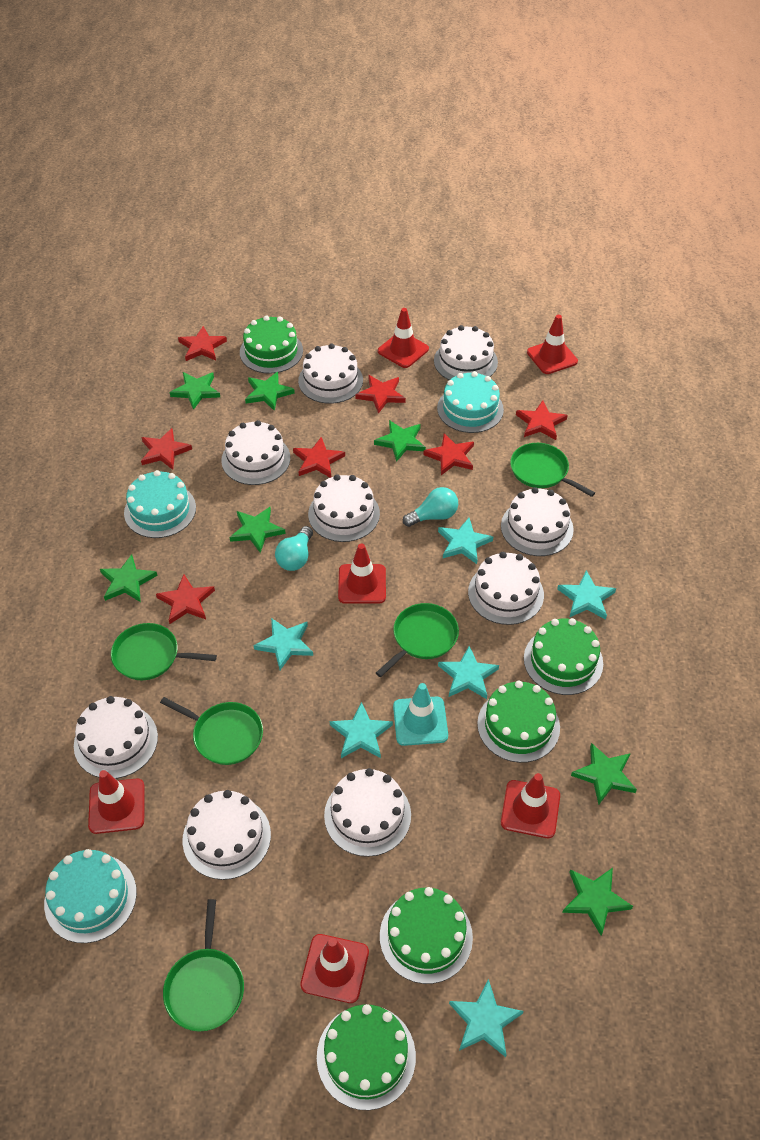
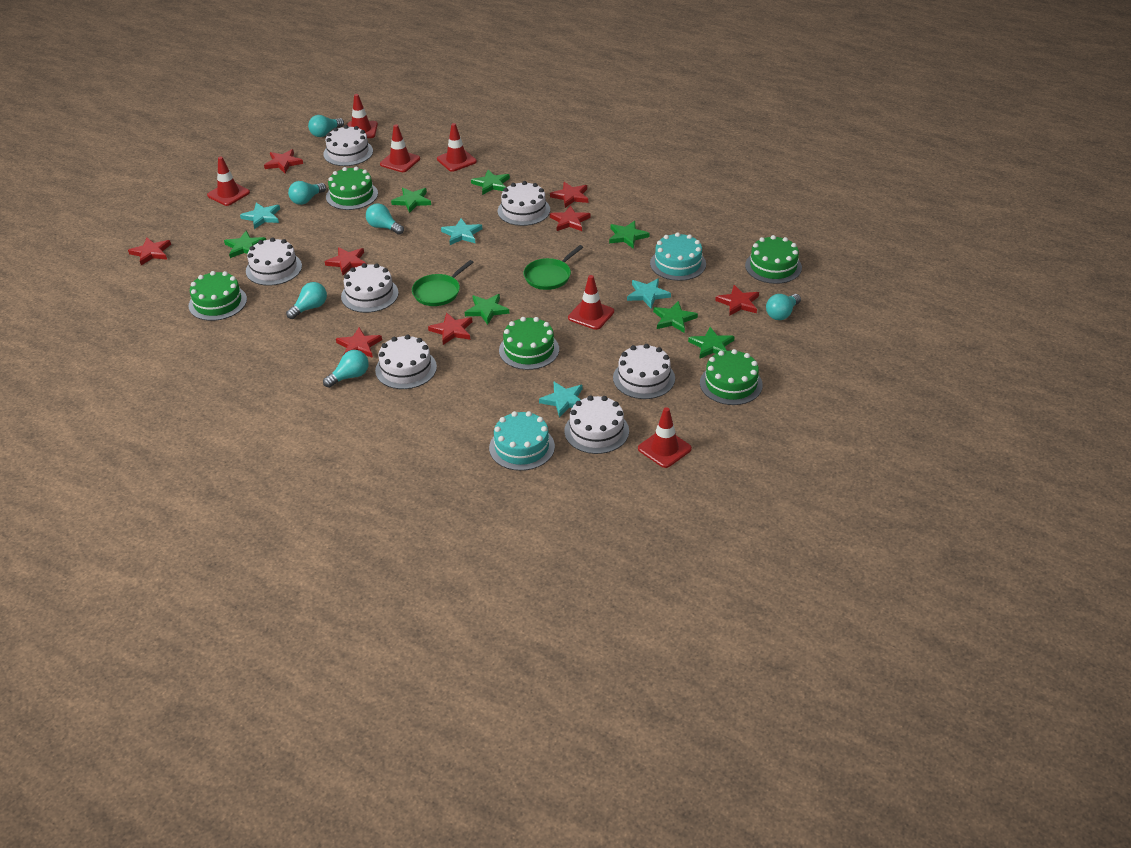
green pan: [111,623,217,680] [160,697,263,765] [163,899,244,1032] [376,603,459,677] [510,443,595,497] = 5 -> [412,260,474,306] [523,245,583,290] = 2
red star: [141,428,192,470] [156,574,215,624] [178,326,227,361] [293,437,345,478] [355,375,406,414] [423,433,474,475] [516,400,568,440] = 7 -> [128,238,171,265] [264,149,303,173] [325,247,366,275] [336,327,382,358] [428,313,472,345] [550,182,588,208] [550,205,590,231] [715,285,759,316] = 8
turquoise cake: [44,849,137,943] [124,470,196,538] [437,371,504,433] = 3 -> [489,411,555,471] [650,232,706,281] = 2
turquoise light bulb: [275,526,313,571] [403,487,458,527] = 2 -> [286,282,327,319] [288,181,326,205] [308,115,344,137] [323,350,369,388] [366,203,404,235] [766,294,801,320] = 6
turquoise star: [253,618,313,670] [330,702,393,758] [438,518,493,564] [438,646,499,699] [449,979,524,1057] [557,570,616,620] = 6 -> [240,203,280,229] [441,218,482,245] [539,382,583,418] [627,278,671,308] = 4
turquoise traffic cone: [393,683,448,746] = 1 -> none = 0
white cake: [74,696,158,779] [183,790,271,880] [221,420,290,485] [298,344,363,404] [308,474,380,542] [324,768,411,857] [434,325,498,380] [468,552,544,625] [501,487,574,556] = 9 -> [246,237,302,286] [323,125,373,166] [341,263,399,313] [375,335,437,389] [498,181,550,226] [564,395,629,454] [613,344,675,399] = 7

